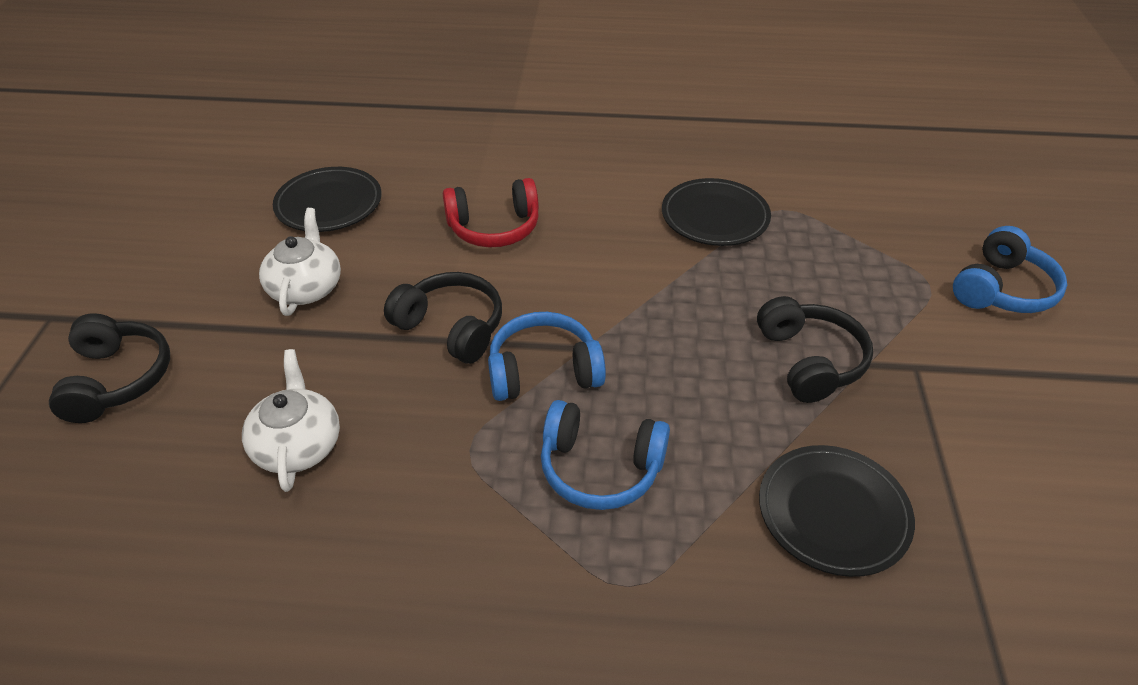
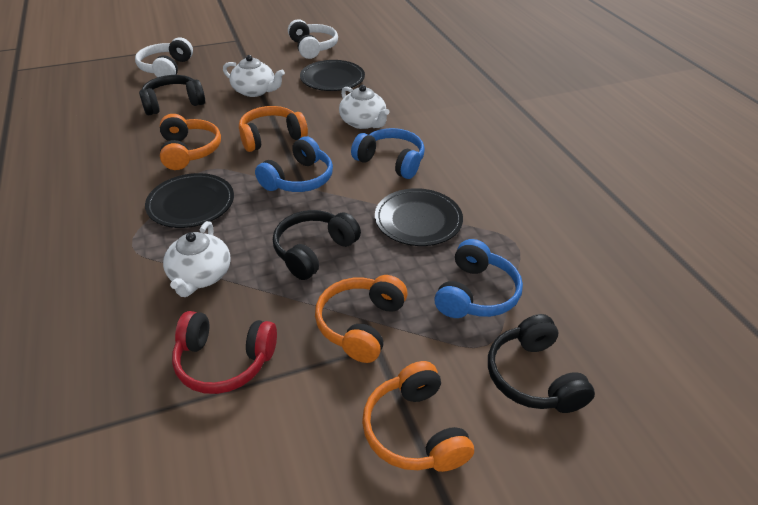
orange headphones: none = 0 -> [160,114,221,170] [239,106,308,152] [315,275,408,363] [362,361,474,472] = 4
white headphones: none = 0 -> [135,37,193,77] [288,19,338,59] = 2
white teapot: [242,349,340,492] [259,208,341,316] = 2 -> [163,221,231,297] [223,55,285,97] [339,85,389,129] = 3

